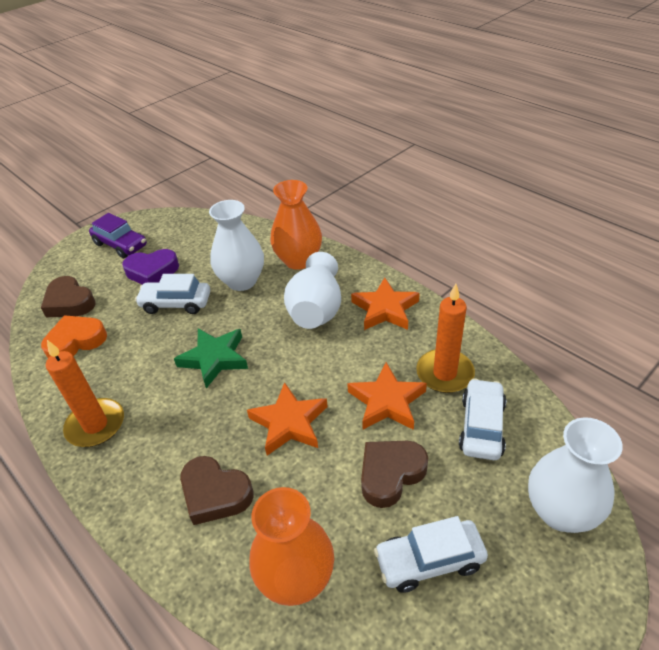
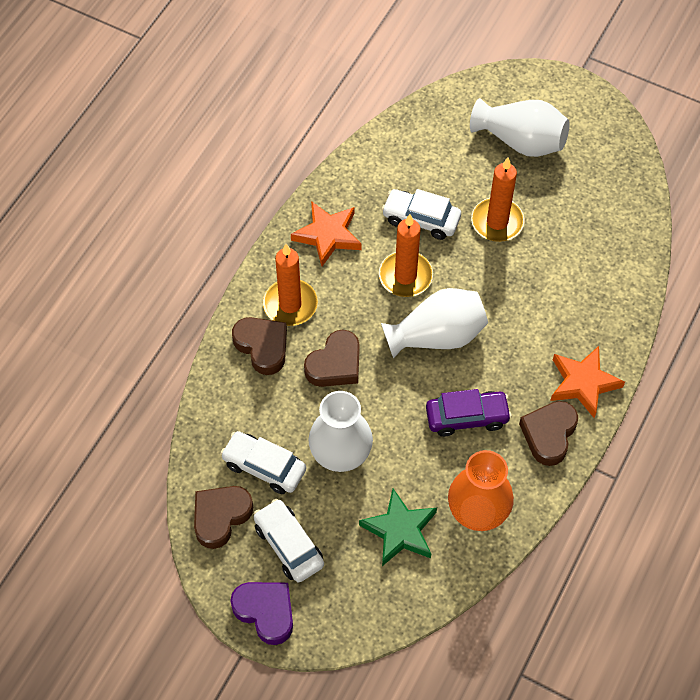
brown heart: [41,276,96,317] [180,456,253,525] [361,441,428,508] = 3 -> [194,486,253,549] [232,317,287,375] [304,330,360,387] [519,401,578,466] = 4
orange candle: [46,340,124,447] [416,284,475,393] = 2 -> [263,244,318,326] [379,214,433,297] [471,157,525,242] = 3
orange heart: [41,315,107,358] = 1 -> none = 0
orange star: [247,382,328,455] [347,362,427,430] [351,278,420,330] = 3 -> [291,201,361,266] [550,346,625,418] = 2
orange vase: [249,487,334,606] [270,180,322,270] = 2 -> [448,450,514,531] = 1

